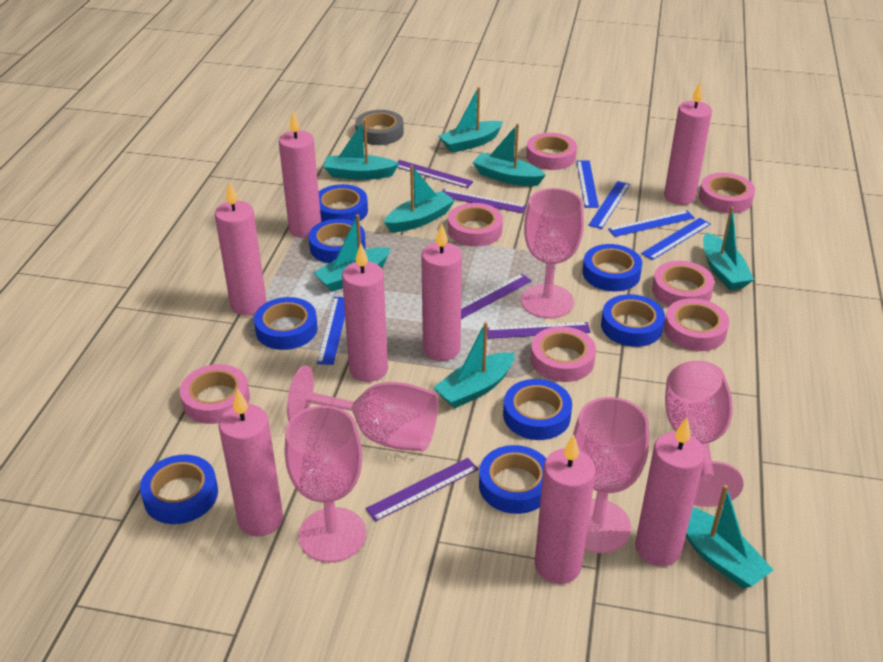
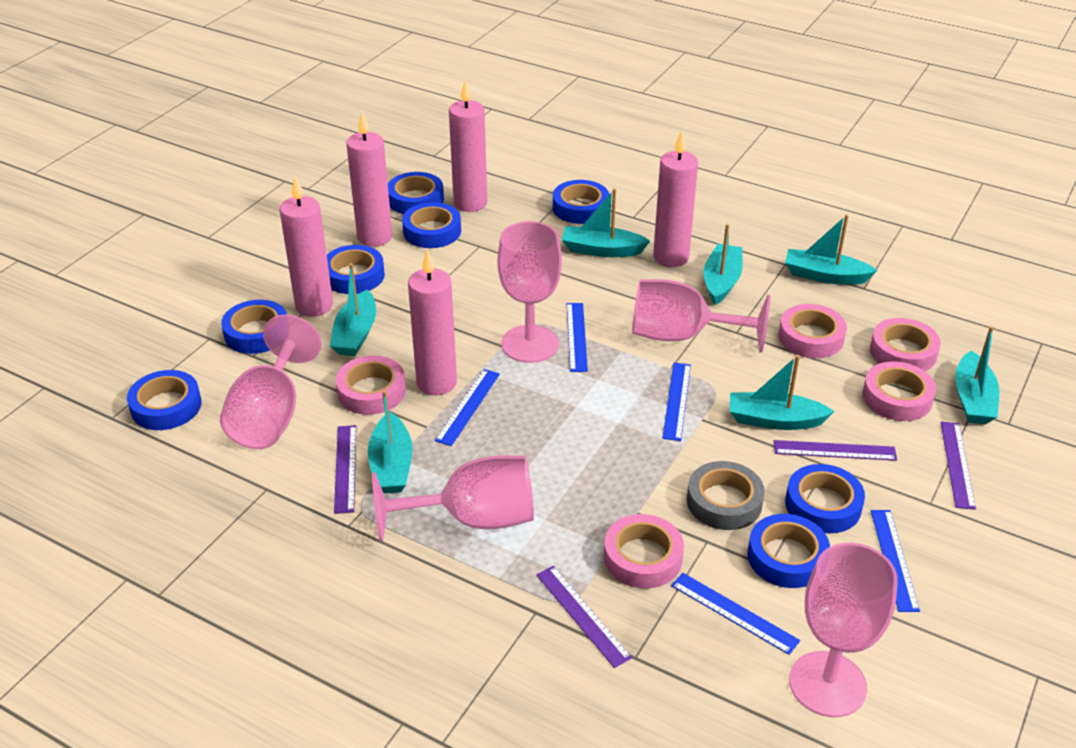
pink candle: [215,182,267,316] [218,388,283,537] [279,111,321,238] [342,243,388,382] [421,224,462,361] [535,434,595,584] [635,417,705,566] [664,81,712,205] = 8 -> [280,176,333,317] [346,112,392,247] [408,249,457,395] [449,79,487,212] [653,131,698,267] = 5
pink tape: [180,364,250,424] [448,203,503,247] [526,133,577,170] [531,326,596,382] [652,261,714,306] [664,298,729,351] [699,173,755,213] = 7 -> [336,356,406,415] [604,514,684,589] [779,304,847,358] [862,361,936,421] [870,318,941,371] = 5
purple ruler: [366,458,478,522] [397,160,474,188] [442,189,526,213] [461,274,532,319] [487,322,591,339] = 5 -> [334,425,357,514] [536,566,632,668] [774,440,897,461] [940,422,976,510] = 4
turquoise boat: [314,214,391,292] [324,119,399,180] [384,165,455,232] [433,322,515,408] [439,87,503,153] [472,123,546,186] [686,485,773,588] [703,207,754,290] = 8 -> [330,263,376,356] [368,390,413,493] [562,189,650,257] [703,224,743,305] [730,355,834,430] [785,214,878,285] [955,326,999,424] = 7

